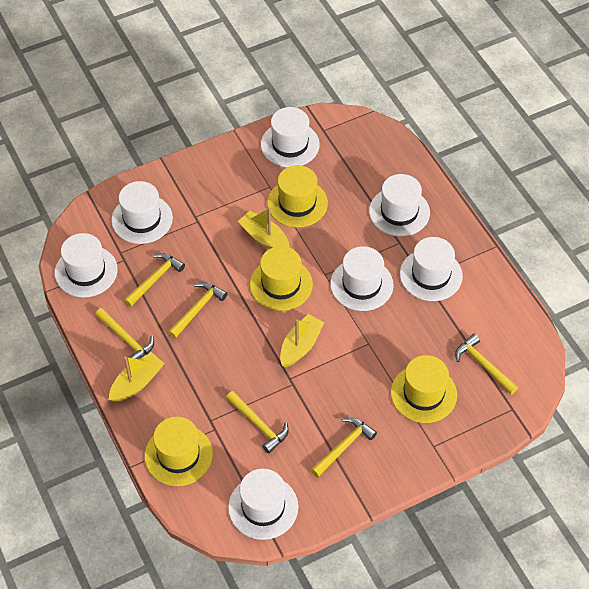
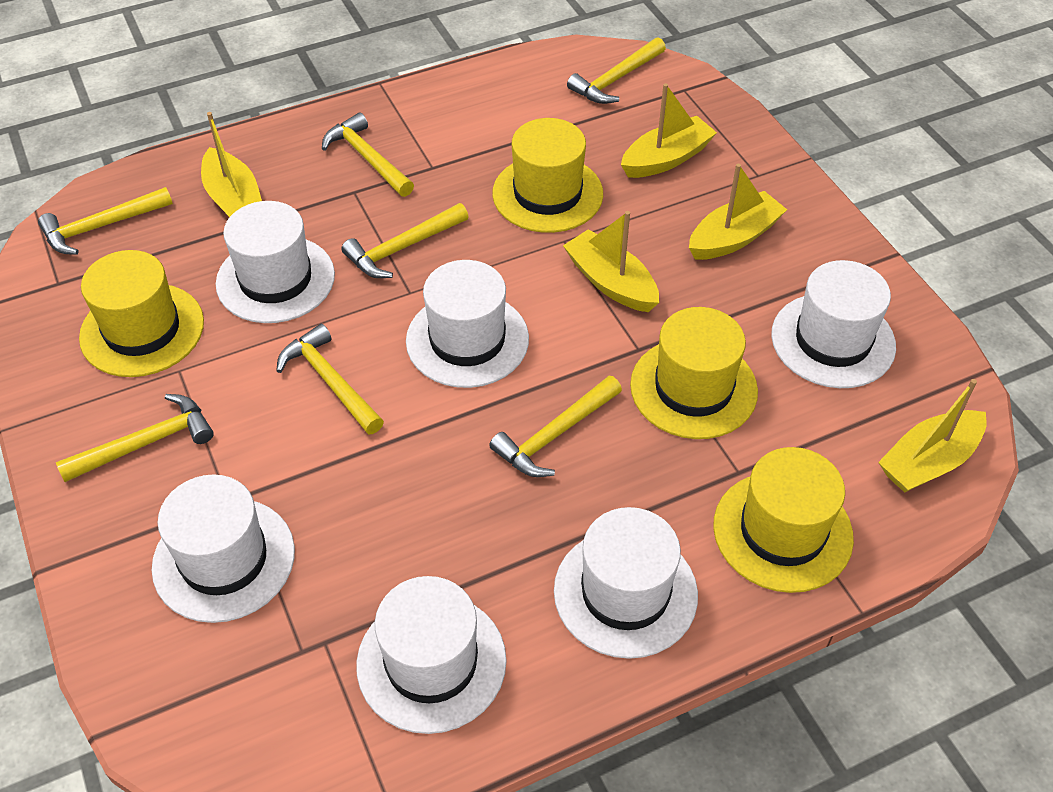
white hat: [55,233,118,297] [111,181,173,244] [228,469,298,540] [261,107,320,167] [330,246,394,311] [369,174,430,237] [400,237,463,301] = 7 -> [152,474,295,623] [216,201,335,323] [356,576,507,734] [406,260,529,388] [554,507,698,659] [771,260,896,388] = 6
yellow boat: [109,352,165,402] [238,208,290,249] [280,314,324,368] = 3 -> [201,112,262,217] [563,211,659,312] [621,83,717,178] [689,164,787,260] [878,379,987,493] = 5
yellow hammer: [95,308,154,359] [124,253,185,307] [168,282,227,339] [226,391,289,453] [311,417,377,477] [455,334,518,395] = 6 -> [38,187,173,255] [56,394,214,482] [276,324,384,435] [322,113,414,197] [341,203,469,278] [489,376,622,477] [567,37,666,104] = 7

